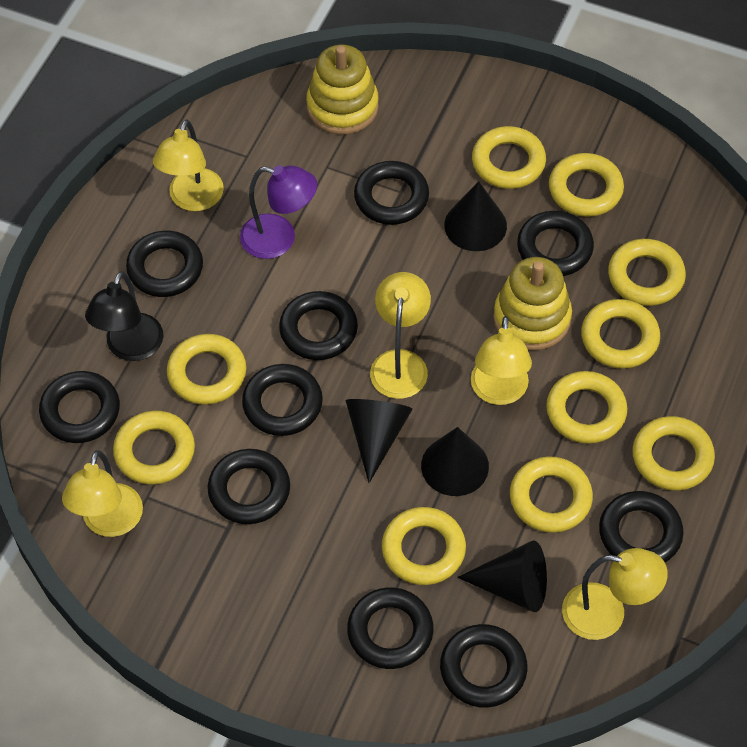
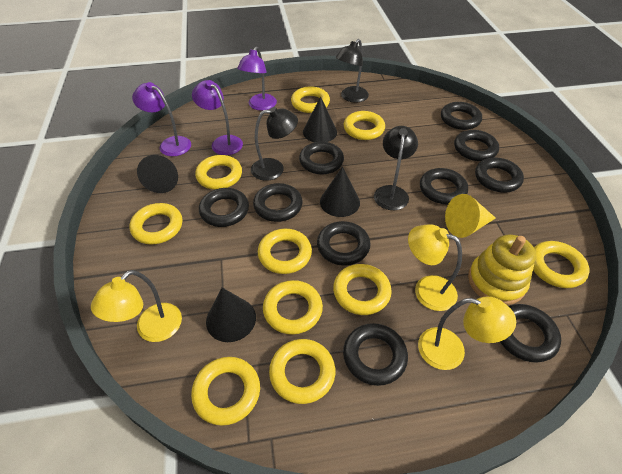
black lamp: [85,271,163,361] = 1 -> [251,107,298,181] [336,39,369,103] [374,126,418,210] = 3
purple lamp: [240,165,317,259] = 1 -> [132,82,191,156] [192,80,243,155] [237,46,277,111] = 3
yellow cone: none = 0 -> [445,194,496,238] = 1
yellow lamp: [62,450,143,537] [153,119,224,211] [370,272,431,399] [471,316,532,405] [562,548,668,640] = 5 -> [91,270,182,342] [408,224,462,311] [418,296,516,370] = 3
yellow stacking toy: [306,45,379,134] [494,257,572,350] = 2 -> [468,235,536,305] = 1

